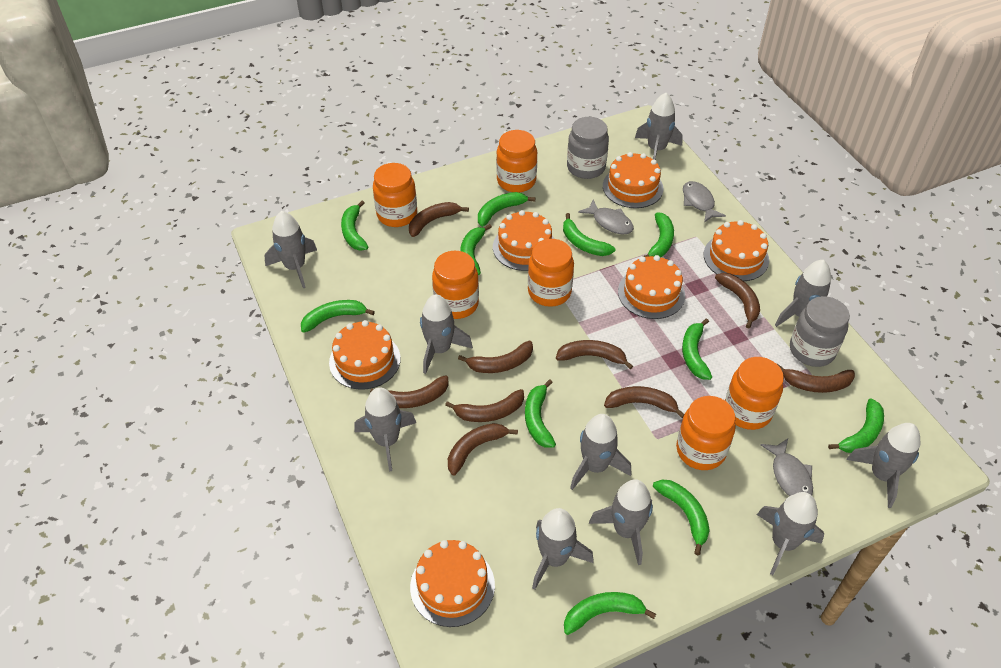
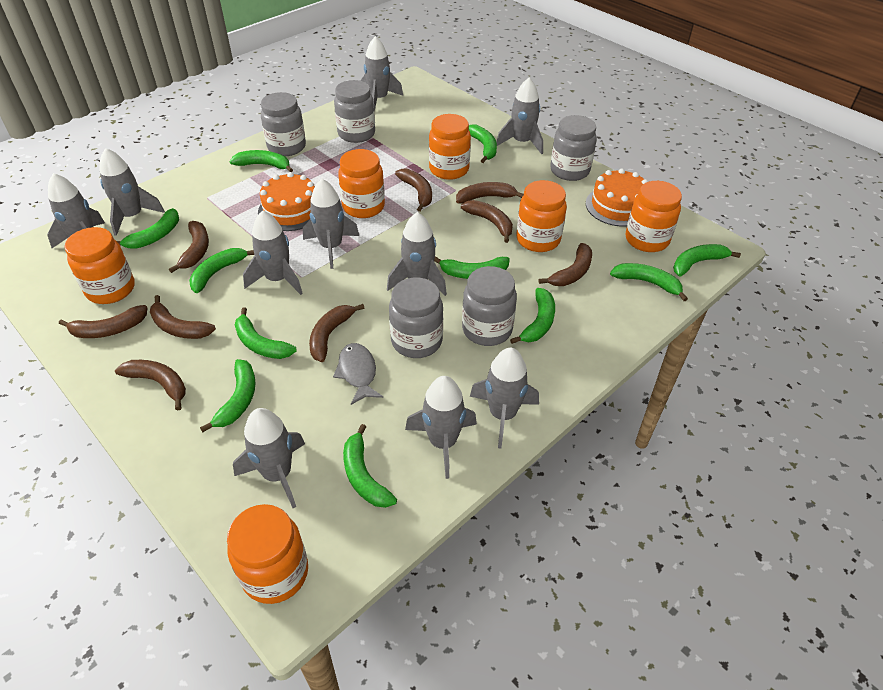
grey fish: [578,199,634,234] [683,181,726,223] [761,439,813,496] = 3 -> [333,343,383,405] = 1
grey jar: [567,117,609,179] [790,296,850,367] = 2 -> [261,92,306,156] [334,80,375,143] [389,277,443,358] [462,266,517,346] [550,115,597,181] = 5
orange cake: [329,320,400,390] [410,540,495,627] [493,210,554,271] [603,152,663,208] [618,255,685,319] [704,220,769,281] = 6 -> [258,172,315,231] [586,169,648,227] = 2

